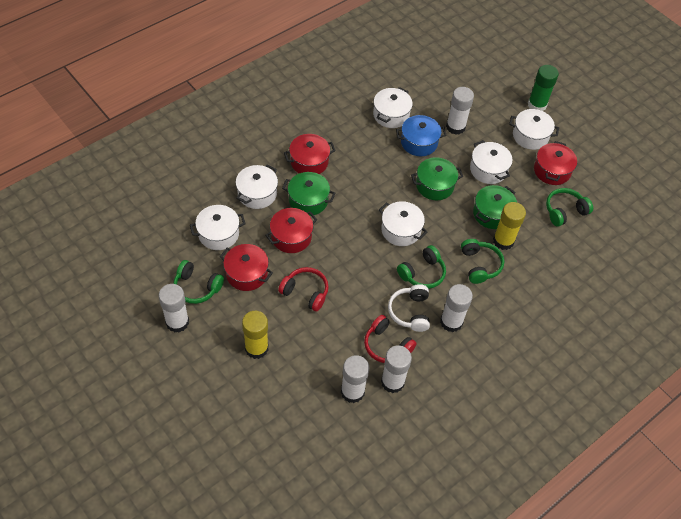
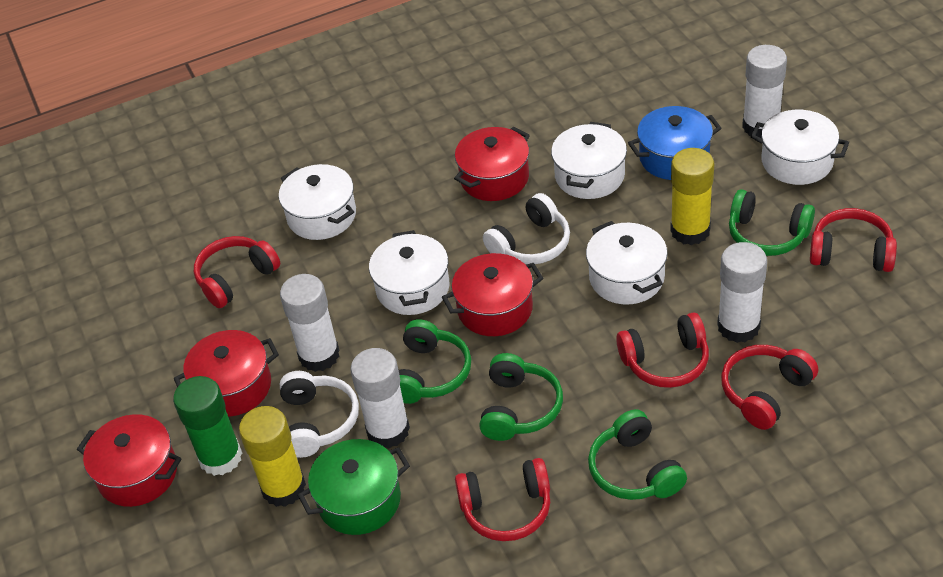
green pot: [282,172,335,216] [411,157,463,200] [473,185,517,229] = 3 -> [298,439,410,535] = 1
red headphones: [278,267,329,312] [364,315,417,363] = 2 -> [194,236,280,308] [455,458,550,541] [616,313,709,388] [721,345,818,430] [810,208,897,272] = 5
white glue stick: [159,284,189,333] [341,355,369,403] [381,345,412,393] [440,284,473,332] [446,87,474,135] = 5 -> [280,274,340,372] [350,348,410,448] [717,242,767,343] [742,45,787,138] = 4
white headphones: [388,284,430,332] = 1 -> [280,371,359,458] [483,193,570,264] = 2
white pot: [190,205,246,250] [236,164,278,209] [373,87,413,128] [379,201,427,246] [470,140,513,184] [509,109,559,150] = 6 -> [279,164,356,240] [369,230,450,315] [551,122,627,199] [586,221,668,305] [751,110,849,185] = 5

